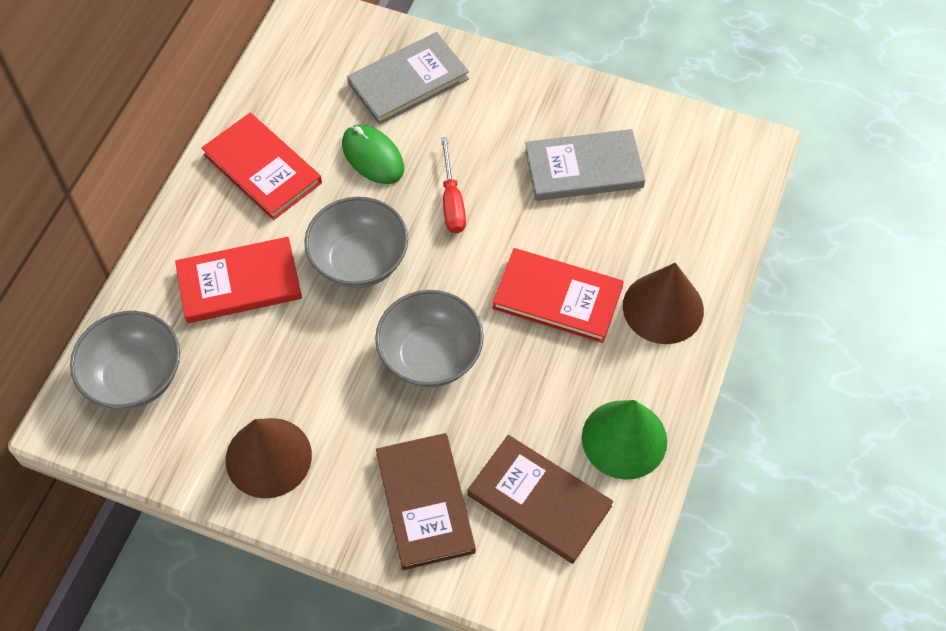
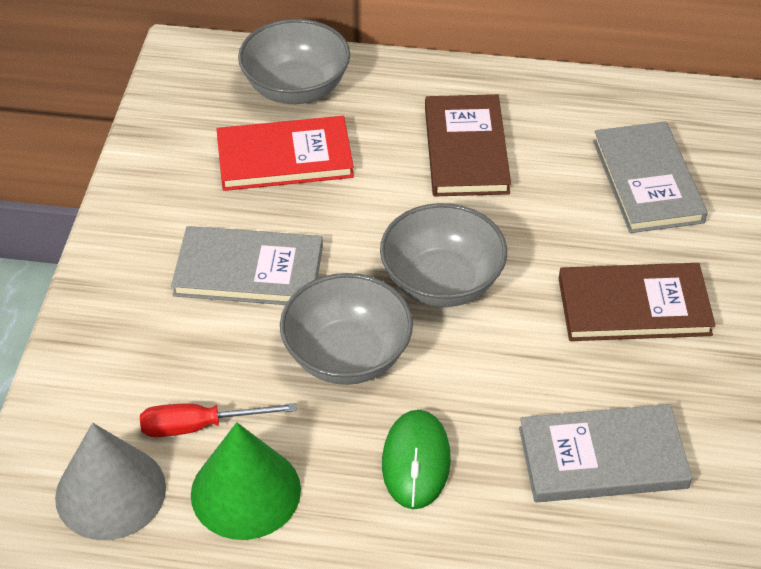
brown cone: [226,418,312,498] [623,263,704,344] = 2 -> none = 0
grey book: [347,32,469,125] [525,129,645,201] = 2 -> [171,226,323,305] [519,404,692,502] [593,121,707,233] = 3
grey cone: none = 0 -> [55,423,166,540] = 1
red book: [175,237,302,323] [201,113,322,220] [492,248,624,343] = 3 -> [217,116,354,191] = 1

